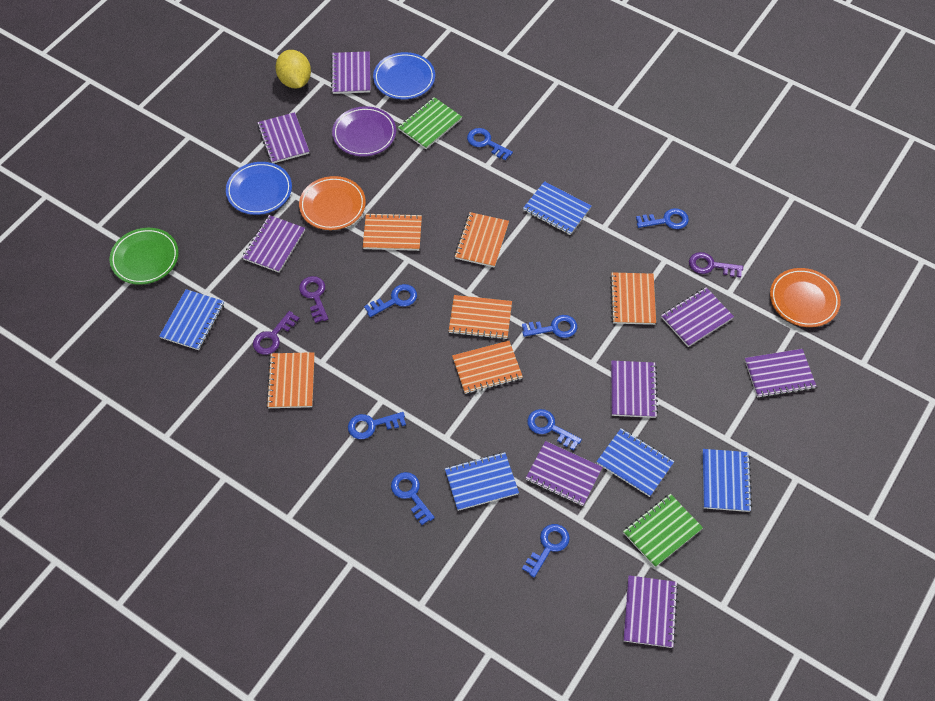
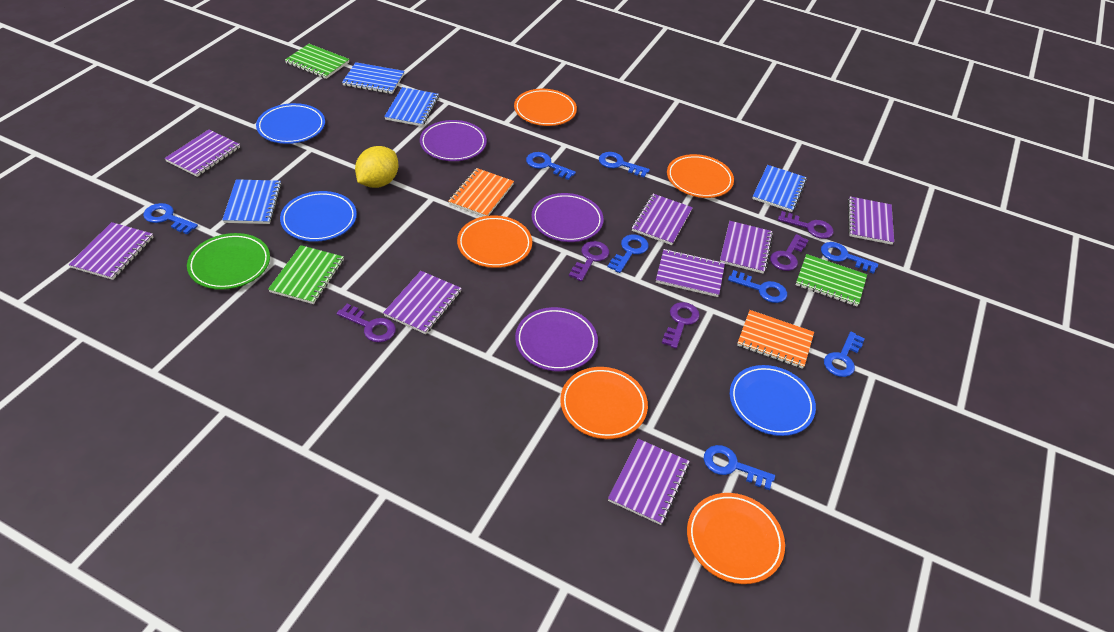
blue notebook: [159,289,224,350] [445,452,519,511] [523,181,591,235] [596,428,674,497] [702,449,752,512] = 5 -> [222,179,282,224] [342,62,404,94] [384,87,439,126] [752,165,807,212] = 4
blue plate: [226,162,292,215] [373,52,435,99] = 2 -> [256,103,325,144] [280,191,357,242] [730,365,816,436] = 3
green notebook: [398,97,462,149] [623,494,703,567] = 2 -> [268,245,344,304] [285,44,349,79] [796,254,867,306] = 3
orange notebook: [266,352,315,408] [363,213,422,251] [449,295,512,340] [452,341,523,394] [454,212,509,268] [610,272,656,325] = 6 -> [448,168,514,216] [737,310,814,369] = 2
orange plate: [299,176,366,230] [770,268,841,327] = 2 -> [457,215,532,268] [514,89,577,126] [560,367,648,439] [667,154,734,198] [687,493,785,584] = 5
purple key: [253,311,299,355] [299,276,328,323] [689,252,743,277] = 3 -> [337,304,396,342] [569,241,609,281] [662,302,700,349] [770,234,809,271] [778,211,834,239] = 5
purple plate: [332,106,396,156] = 1 -> [420,120,487,161] [515,307,598,371] [531,193,604,242] = 3

